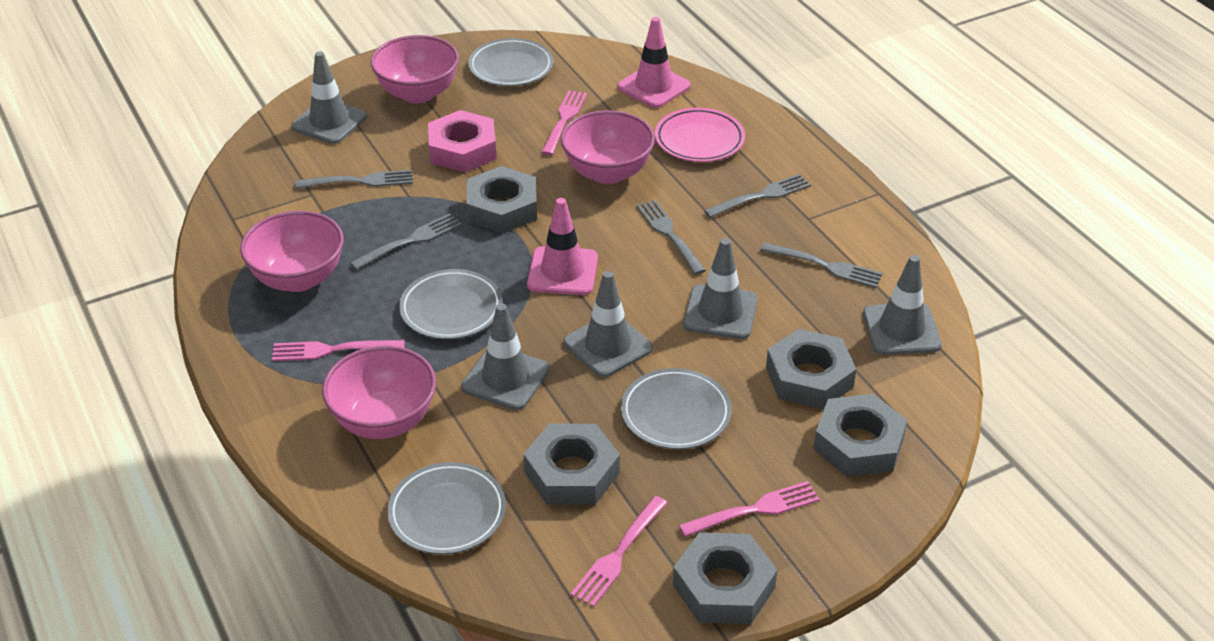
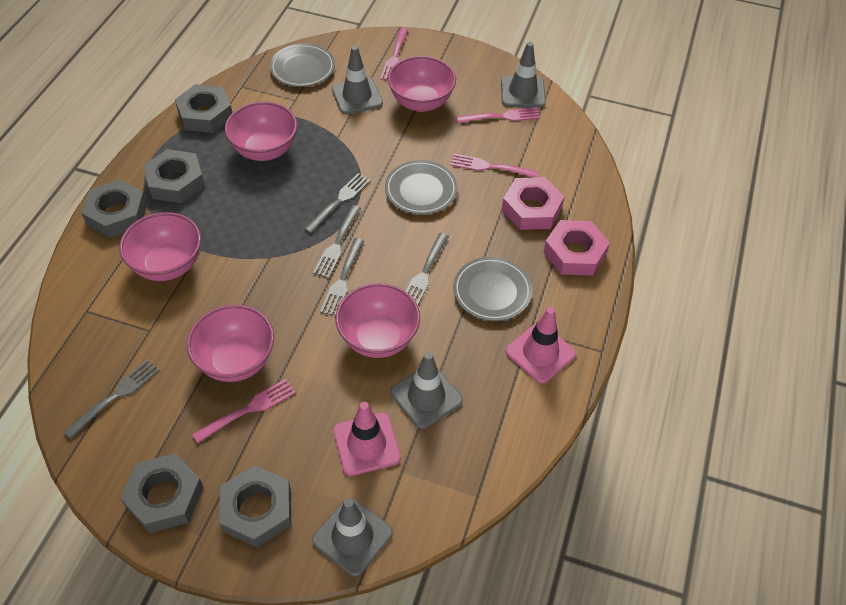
grey plate: [387,462,506,555] [399,269,502,339] [468,38,553,86] [621,368,732,449] = 4 -> [270,43,335,87] [385,160,457,215] [453,257,532,321] = 3
grey traffic cone: [291,51,367,144] [461,303,550,410] [564,271,653,377] [683,238,758,339] [863,255,942,355] = 5 -> [312,498,393,577] [332,46,383,114] [391,352,463,429] [501,42,546,108] = 4
pink bowl: [240,211,344,292] [322,346,436,439] [371,35,459,103] [561,110,655,184] = 4 -> [119,212,201,281] [187,305,274,382] [225,102,297,161] [335,283,420,358] [388,56,456,112] = 5
pink nut: [428,110,497,173] = 1 -> [502,177,565,230] [543,220,610,276] = 2
pink plate: [655,108,745,162] = 1 -> none = 0

